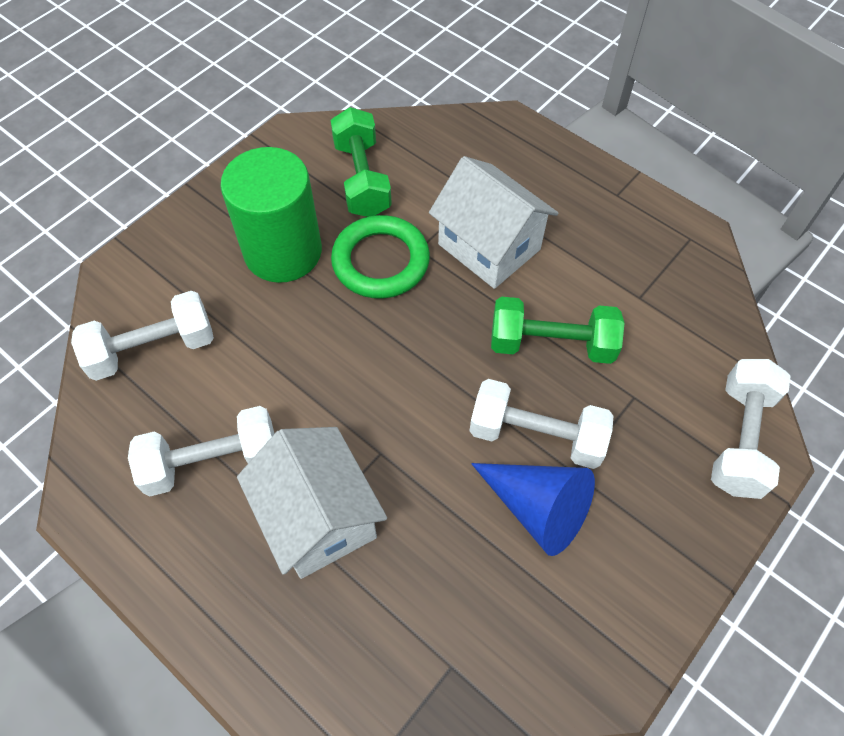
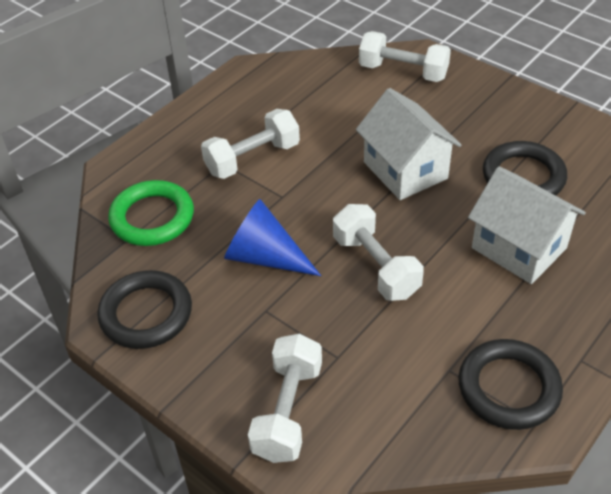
black ring: none = 0 -> [97,270,192,349] [458,339,563,430] [483,141,567,195] = 3
green cylinder: [220,147,322,283] = 1 -> none = 0
green dumbbell: [331,107,392,217] [491,297,625,364] = 2 -> none = 0

